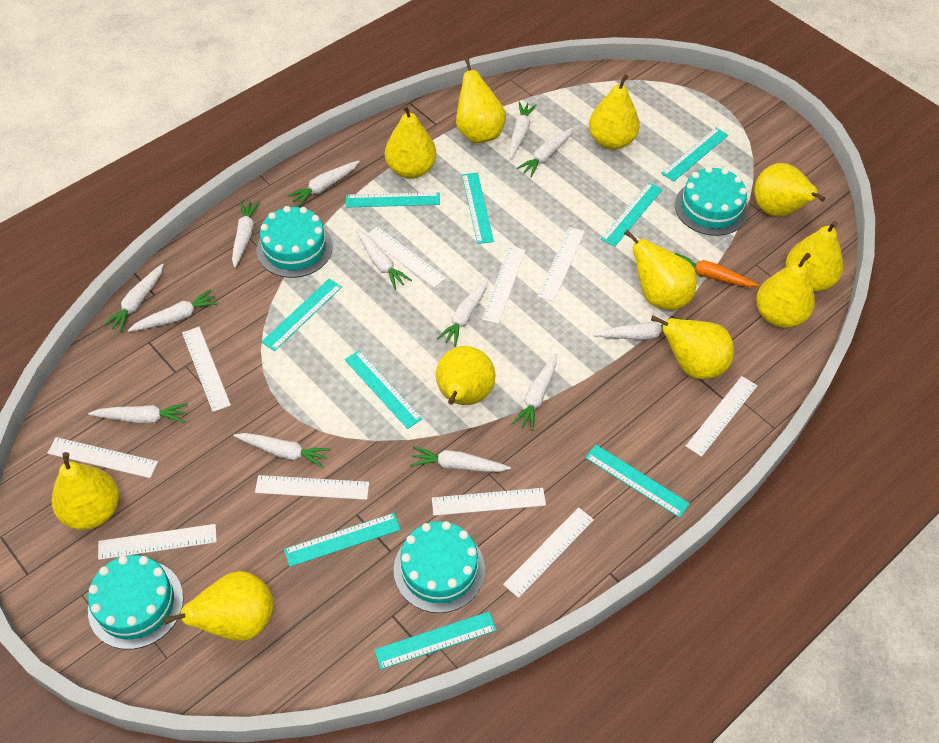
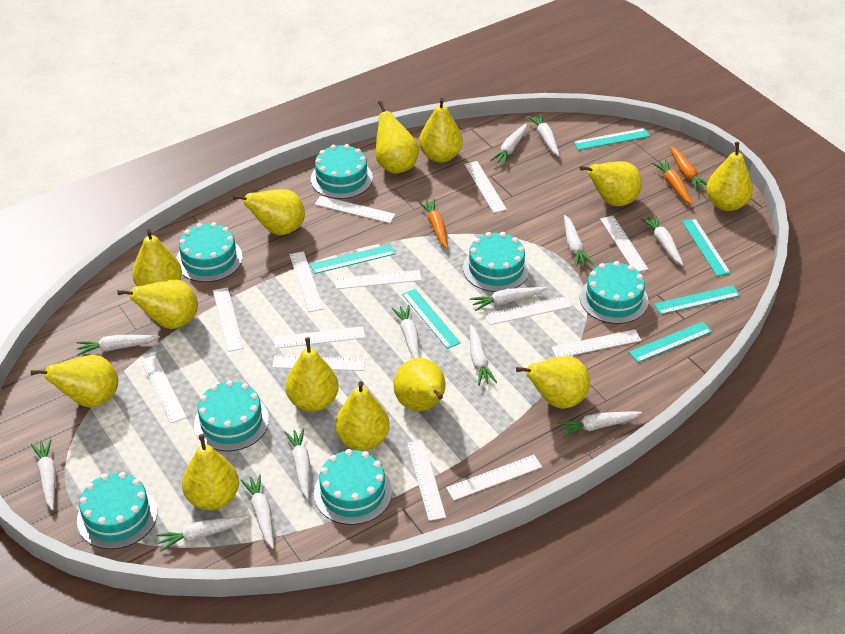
orange carrot: [675,253,759,287] = 1 -> [419,199,448,249] [652,159,693,205] [670,146,707,191] = 3
turquoise cake: [88,555,183,649] [257,206,333,278] [394,521,485,613] [675,167,748,236] = 4 -> [77,472,157,549] [176,222,243,282] [194,380,269,451] [311,144,373,199] [314,449,392,525] [463,232,530,292] [580,261,648,324] = 7
turquoise ruler: [261,279,342,351] [284,513,401,567] [345,350,422,429] [346,192,440,208] [374,612,497,669] [462,173,494,244] [585,445,690,518] [601,182,663,247] [661,128,728,182] = 9 -> [310,244,395,274] [402,289,461,349] [574,128,650,150] [629,322,712,363] [654,285,740,315] [682,218,731,276] = 6
white ruler: [48,437,158,478] [98,524,217,560] [182,327,231,412] [255,475,369,500] [367,226,446,288] [432,488,546,516] [482,246,526,324] [503,507,594,598] [537,227,585,302] [686,376,757,457] = 10 -> [140,355,187,423] [213,287,244,352] [272,356,365,371] [274,326,365,349] [289,251,324,312] [315,196,396,223] [334,270,422,289] [407,440,446,521] [446,455,542,501] [464,161,507,213] [484,296,572,325] [551,329,641,357] [600,216,648,272] = 13
yellow pear: [52,452,119,530] [164,571,274,641] [385,104,436,179] [436,346,495,405] [456,57,506,143] [589,74,640,150] [624,230,697,310] [651,316,734,379] [754,163,825,216] [756,253,815,328] [786,221,843,292] = 11 -> [31,355,118,408] [118,279,198,329] [132,229,182,286] [182,434,239,510] [233,189,305,235] [286,337,339,412] [335,381,390,451] [376,101,419,174] [393,358,446,411] [419,98,463,163] [516,356,590,409] [580,161,642,206] [706,142,753,211] = 13

